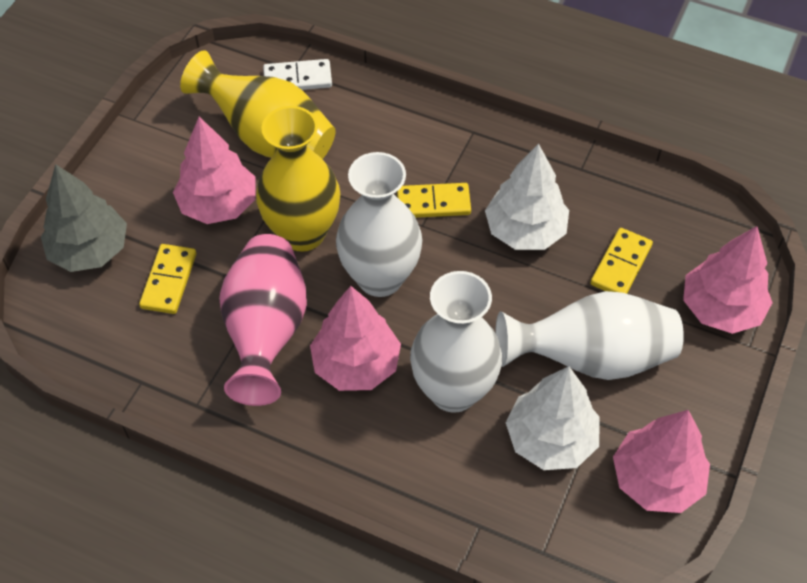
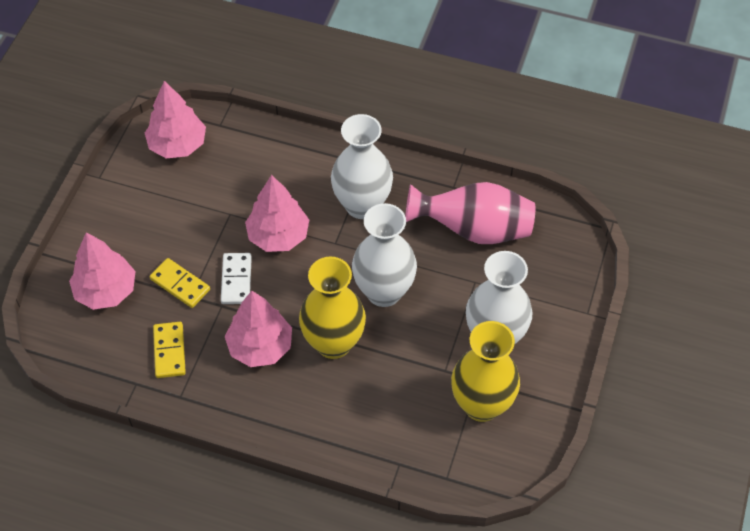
grey tree: [41,164,127,272] = 1 -> none = 0
white tree: [485,143,569,250] [506,366,600,470] = 2 -> none = 0
yellow domino: [139,244,196,314] [397,183,471,218] [590,228,653,294] = 3 -> [150,258,210,308] [153,322,186,378] = 2

